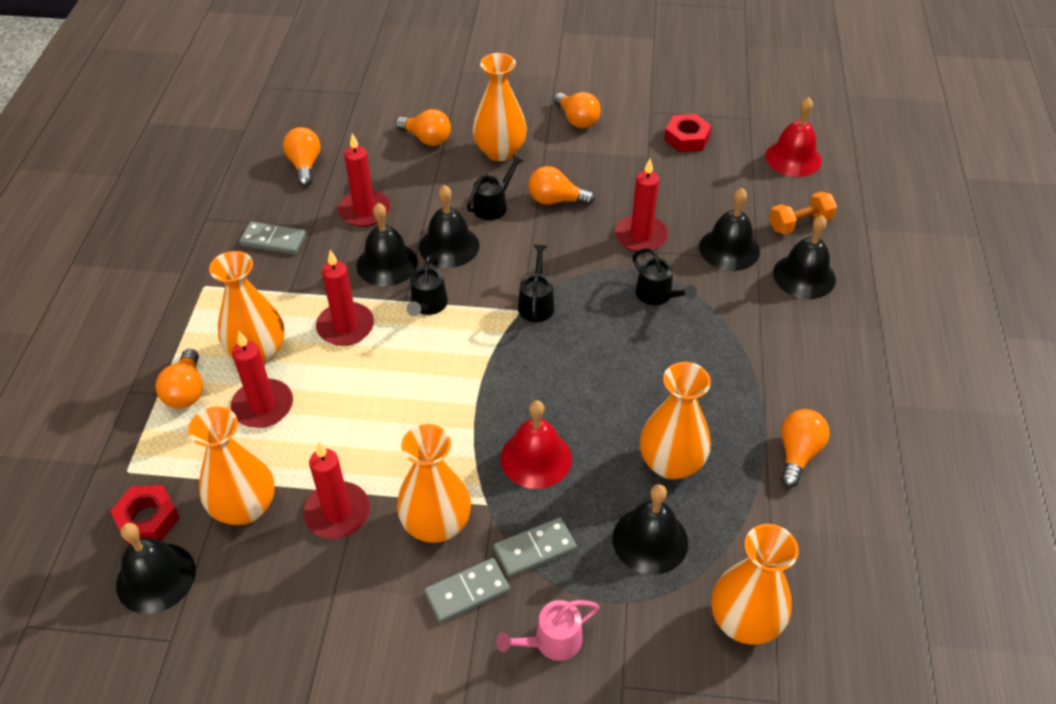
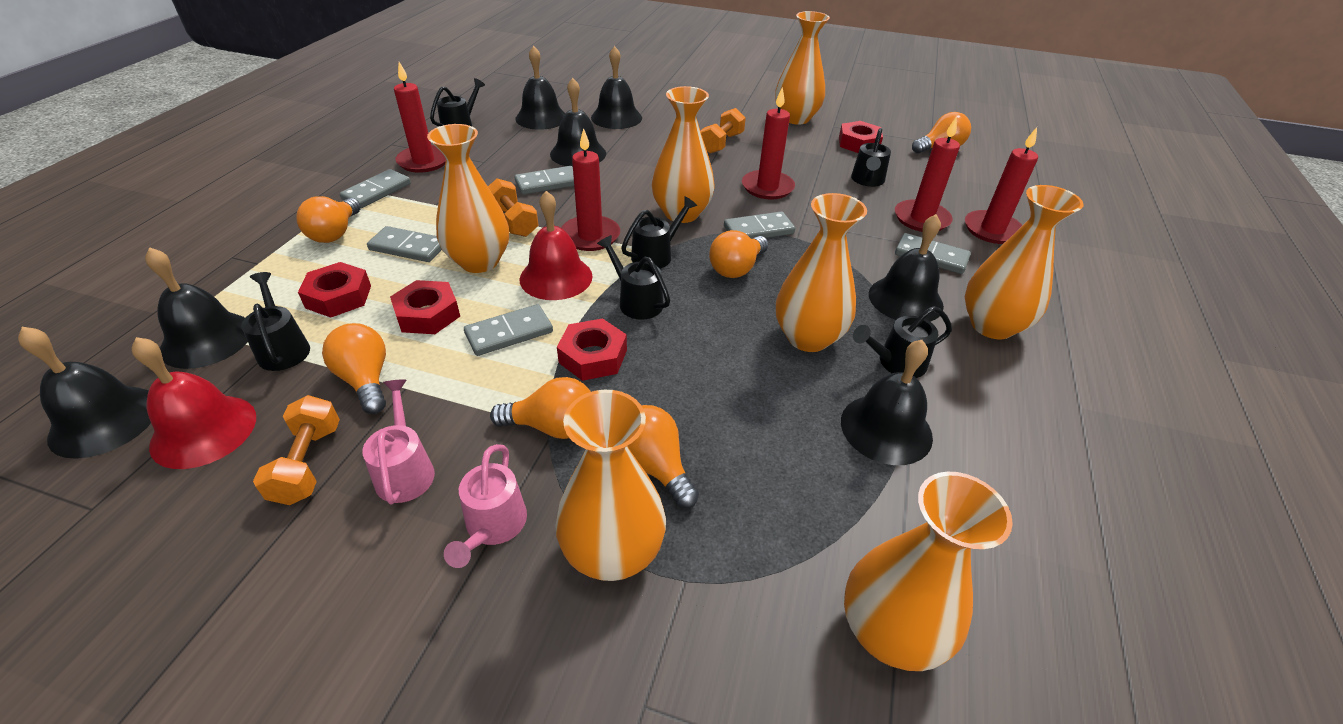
black bell: [116,523,196,614] [357,203,418,286] [419,185,479,268] [612,484,688,575] [699,188,760,271] [773,215,836,299] = 6 -> [18,327,151,459] [145,247,248,369] [515,46,566,130] [550,78,606,167] [591,46,642,129] [841,340,933,465] [869,214,944,322] = 7
black watering can: [407,255,448,316] [467,155,523,220] [518,245,555,322] [632,248,697,305] = 4 -> [241,272,310,371] [430,78,485,127] [597,235,670,320] [621,196,697,269] [851,128,891,187] [853,306,952,378] = 6
grey domino: [239,222,306,255] [424,558,510,623] [493,517,577,578] = 3 -> [339,169,411,208] [367,226,442,262] [464,304,553,356] [514,166,574,195] [724,211,795,239] [895,233,971,274] = 6
orange dumbbell: [769,191,837,234] = 1 -> [253,395,340,505] [488,178,539,237] [701,108,746,153] = 3
orange vase: [188,407,275,525] [209,251,285,365] [397,424,471,543] [473,53,527,161] [640,362,711,480] [711,524,799,645] = 6 -> [427,124,509,273] [555,390,666,581] [652,86,715,223] [775,11,830,125] [776,193,867,352] [844,472,1013,671] [965,185,1083,339] = 7
pink watering can: [496,600,599,661] = 1 -> [362,379,435,504] [444,444,527,568] = 2
red nut: [110,485,180,545] [664,114,711,152] = 2 -> [298,262,371,318] [390,280,460,334] [557,318,627,381] [839,121,883,153] = 4

